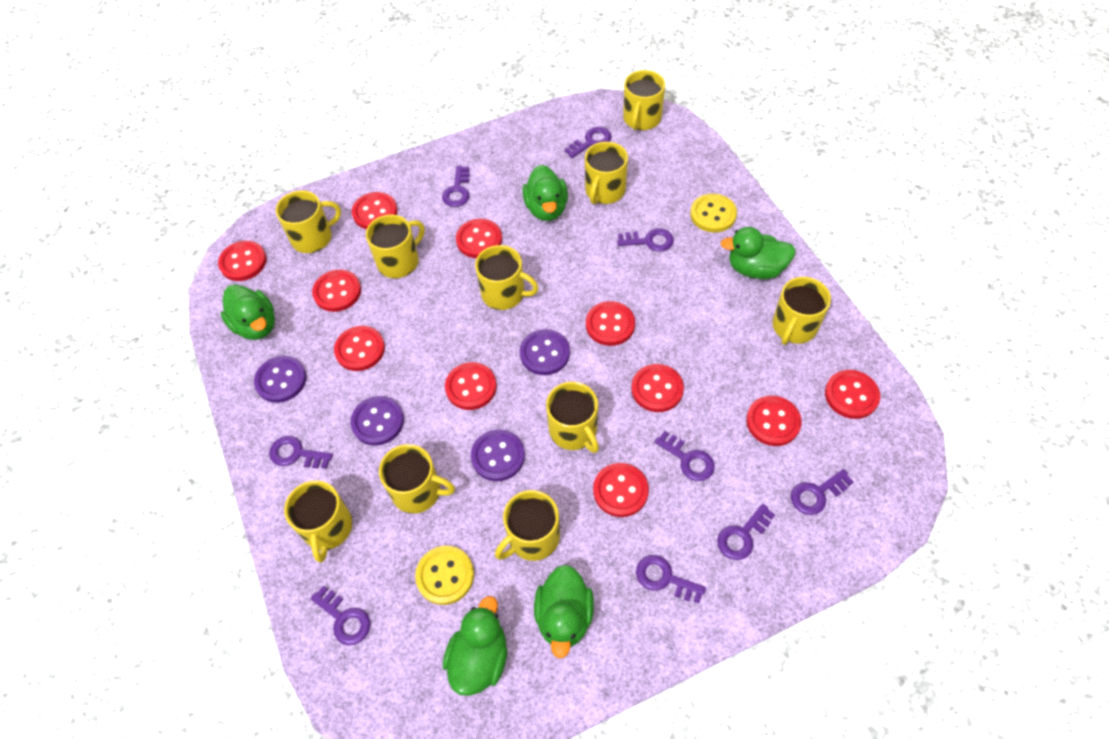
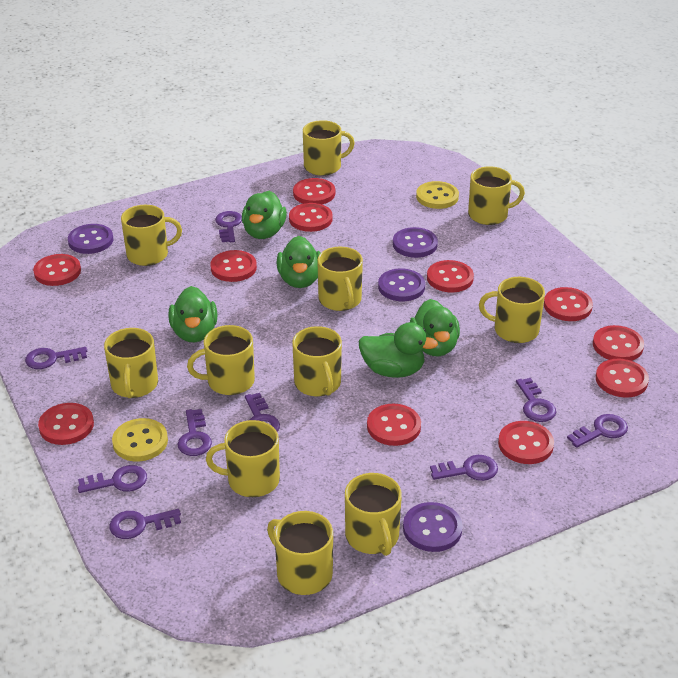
yellow mug: [276,190,341,253] [284,480,352,563] [366,215,424,278] [379,444,455,514] [475,245,539,310] [495,490,560,561] [546,382,599,453] [585,142,628,204] [623,70,665,130] [772,277,831,345] = 10 -> [104,328,158,398] [121,205,182,266] [187,325,255,395] [206,420,280,497] [267,511,333,595] [292,326,342,397] [303,120,355,176] [317,247,363,311] [345,473,402,556] [468,166,525,225] [479,277,545,343] = 11

